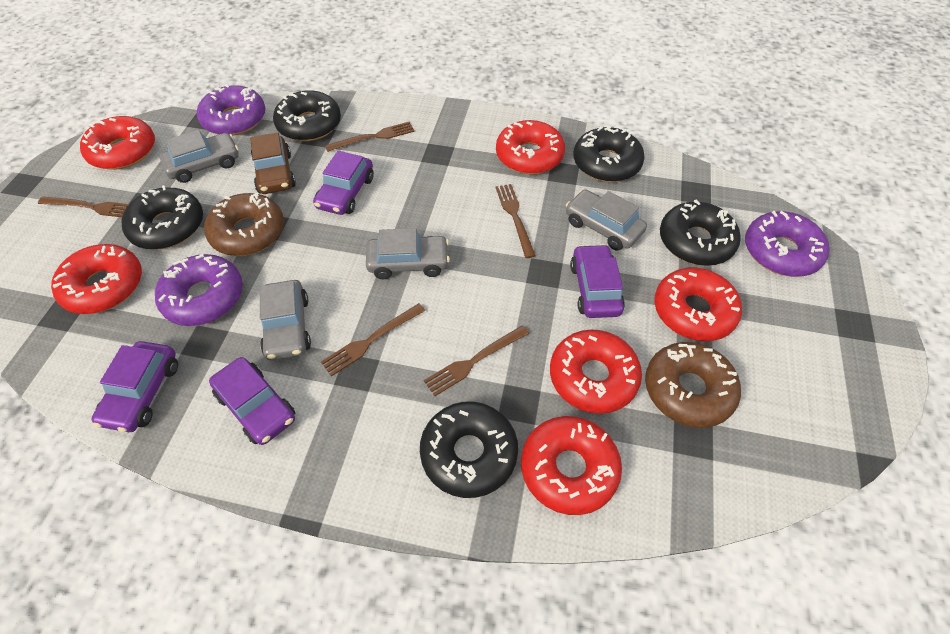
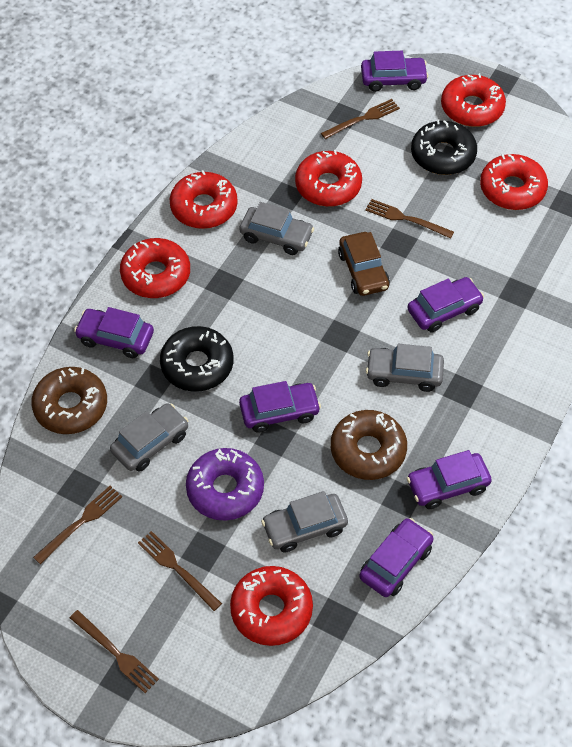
black donut: [121,185,203,250] [273,90,341,141] [420,402,518,498] [573,127,645,182] [660,199,741,266] = 5 -> [160,326,233,392] [411,120,477,175] = 2
purple car: [91,341,178,432] [209,357,295,445] [313,151,374,215] [570,244,625,318] = 4 -> [74,307,154,358] [239,381,321,433] [359,518,434,597] [361,51,429,92] [407,450,492,509] [408,277,484,333] = 6
purple donut: [155,254,243,326] [197,84,266,136] [745,211,830,277] = 3 -> [186,448,264,521] = 1

